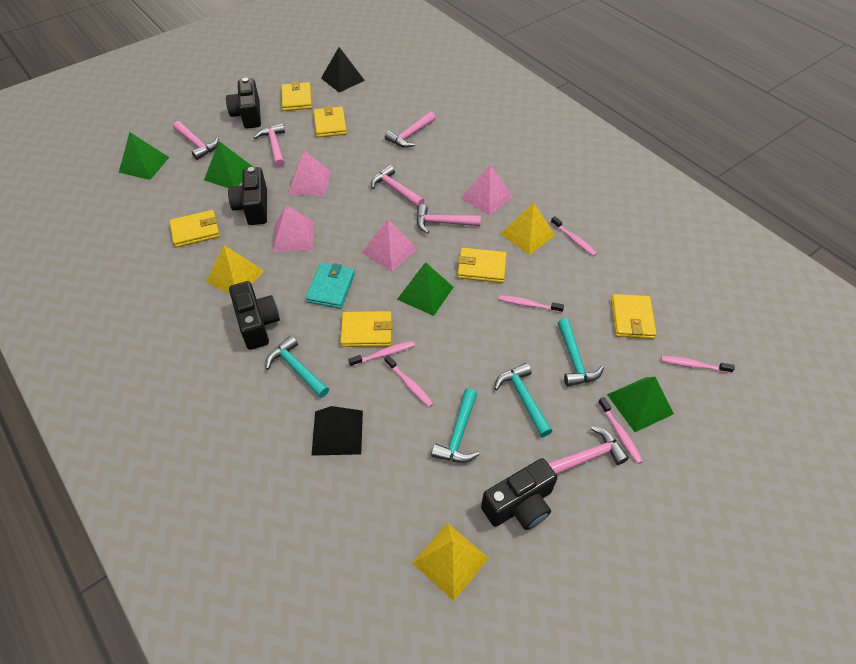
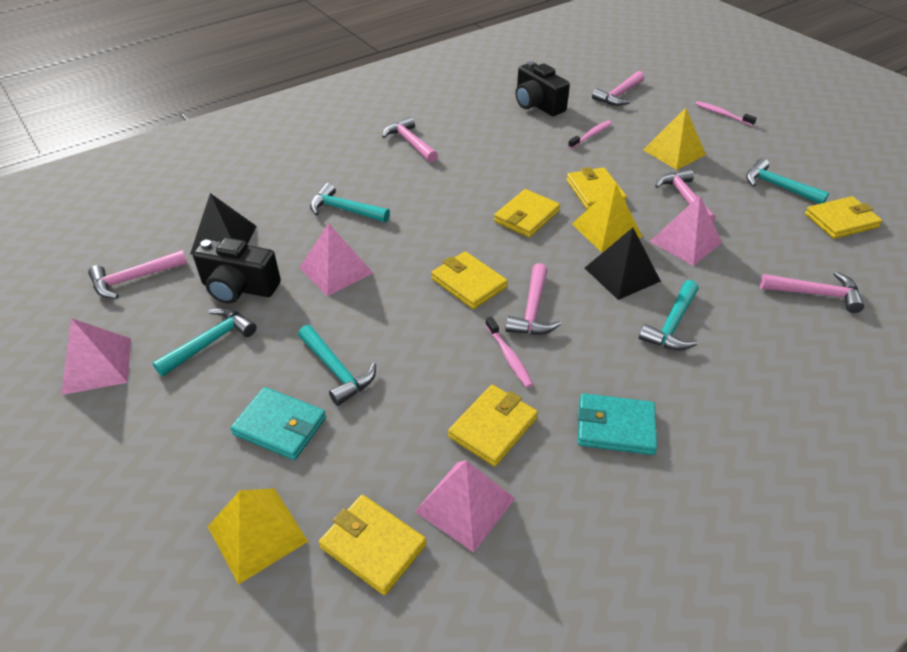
black camera: [226,78,261,129] [228,167,267,225] [229,281,280,350] [481,458,557,530] = 4 -> [193,237,281,304] [516,61,570,116] = 2
green pyramid: [119,132,169,180] [204,141,253,188] [397,262,454,316] [607,377,674,432] = 4 -> none = 0
pink toothbrush: [348,341,415,367] [384,355,434,407] [499,295,564,313] [551,216,597,256] [598,397,643,464] [661,356,735,373] = 6 -> [486,317,533,388] [568,121,612,149] [695,101,757,126] = 3
turquoise hammer: [266,336,329,398] [431,388,479,463] [494,363,552,437] [558,318,604,387] = 4 -> [153,307,257,376] [298,325,376,406] [310,183,390,222] [639,280,699,350] [746,158,829,204] = 5
turquoise wallet: [305,263,355,309] = 1 -> [230,387,326,460] [578,393,657,455] = 2

